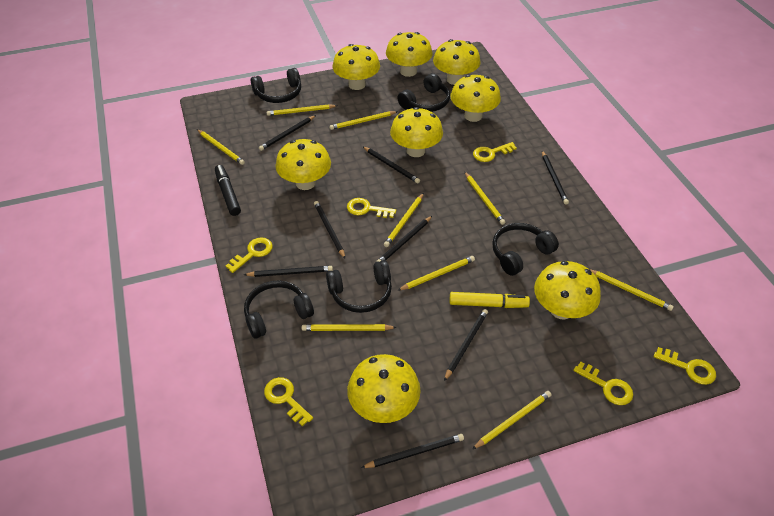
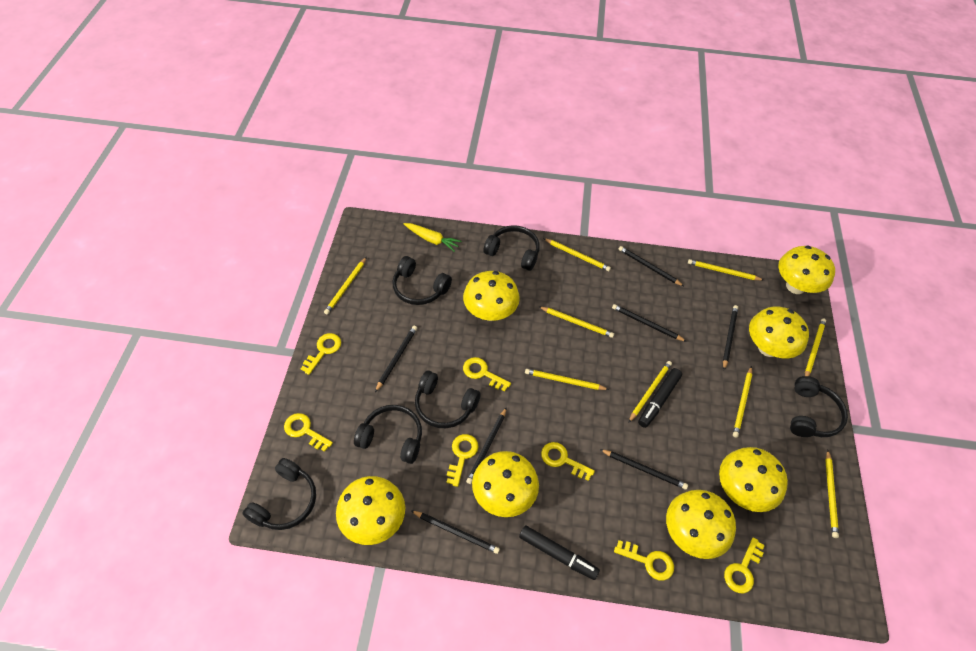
black headphones: [244,280,314,339] [251,68,301,103] [326,260,392,313] [397,73,450,112] [492,223,559,276] = 5 -> [242,458,316,530] [354,405,422,464] [392,256,452,305] [415,370,481,428] [483,225,540,271] [790,376,848,437] = 6
black marker: [215,165,241,216] = 1 -> [519,525,600,580] [638,368,682,428] = 2
black pencil: [244,266,333,277] [259,115,316,151] [314,201,345,259] [361,434,464,468] [363,146,420,183] [376,216,432,262] [444,309,488,381] [542,151,569,205] = 8 -> [375,326,417,392] [411,511,500,554] [466,407,507,484] [600,449,688,490] [612,304,687,342] [619,246,684,286] [723,305,738,370] = 7
yellow carrot: none = 0 -> [404,223,462,252] = 1
yellow key: [226,237,273,273] [264,377,313,426] [347,198,396,218] [473,142,517,162] [573,362,633,405] [654,347,716,385] = 6 -> [284,413,333,452] [300,333,341,375] [447,434,479,487] [463,357,511,392] [541,442,595,481] [614,540,674,581] [724,537,765,593] = 7
yellow marker: [449,292,530,308] = 1 -> none = 0
yellow mushroom: [275,139,331,190] [332,44,380,90] [347,354,421,423] [386,32,432,77] [390,107,443,157] [433,39,481,85] [450,75,501,122] [534,261,601,319] = 8 -> [336,476,405,545] [463,271,520,321] [472,451,539,517] [666,490,736,559] [719,447,788,512] [749,306,809,358] [778,246,835,294] = 7

